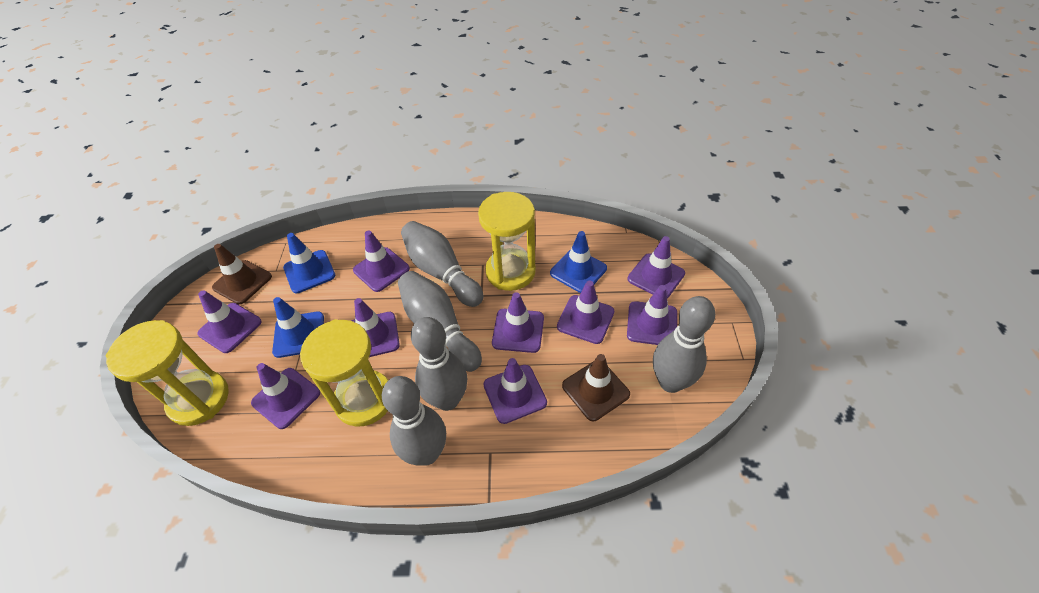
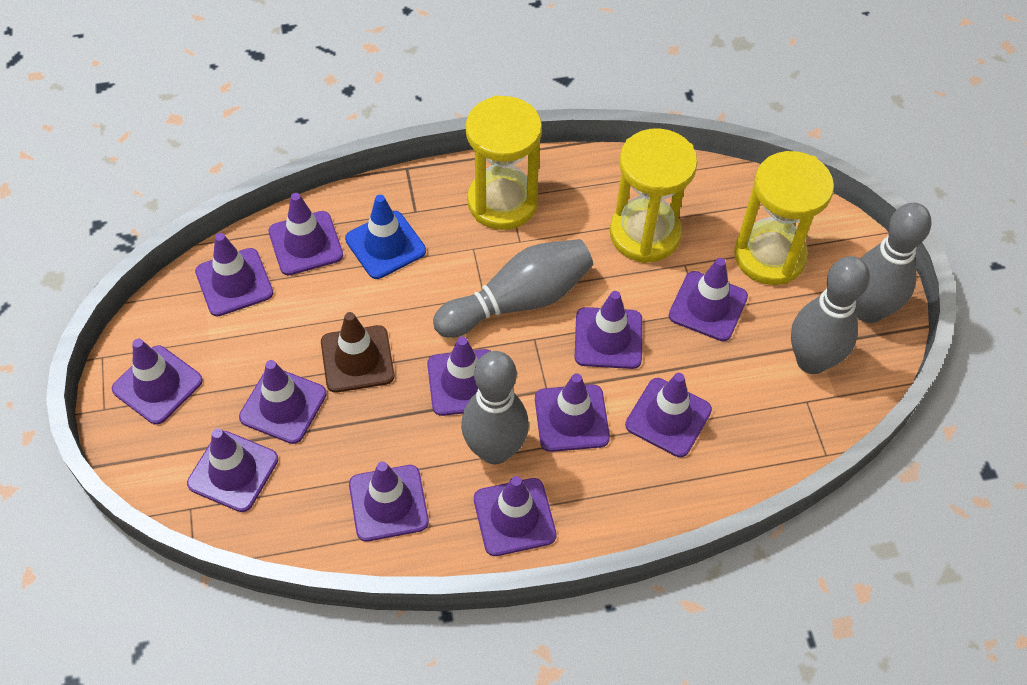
blue traffic cone: [272,297,324,358] [283,233,335,293] [550,231,607,293] = 3 -> [345,195,426,279] = 1
brown traffic cone: [212,244,272,304] [562,354,630,421] = 2 -> [321,312,394,392] = 1
grey bowling pin: [382,376,446,466] [398,271,482,372] [401,221,484,307] [411,317,467,411] [653,296,715,393] = 5 -> [433,239,593,338] [461,351,529,464] [791,256,870,374] [855,203,931,323] = 4
purple traffic cone: [197,290,262,353] [251,363,320,429] [351,298,400,357] [353,230,410,292] [483,358,547,424] [492,292,544,353] [557,281,614,344] [627,236,685,298] [627,285,677,345] = 9 -> [112,339,203,425] [187,428,278,512] [195,233,273,316] [239,360,327,444] [268,193,343,275] [349,461,429,542] [427,336,490,416] [474,476,557,556] [535,373,610,452] [575,291,642,369] [625,373,712,457] [669,258,748,341] = 12

